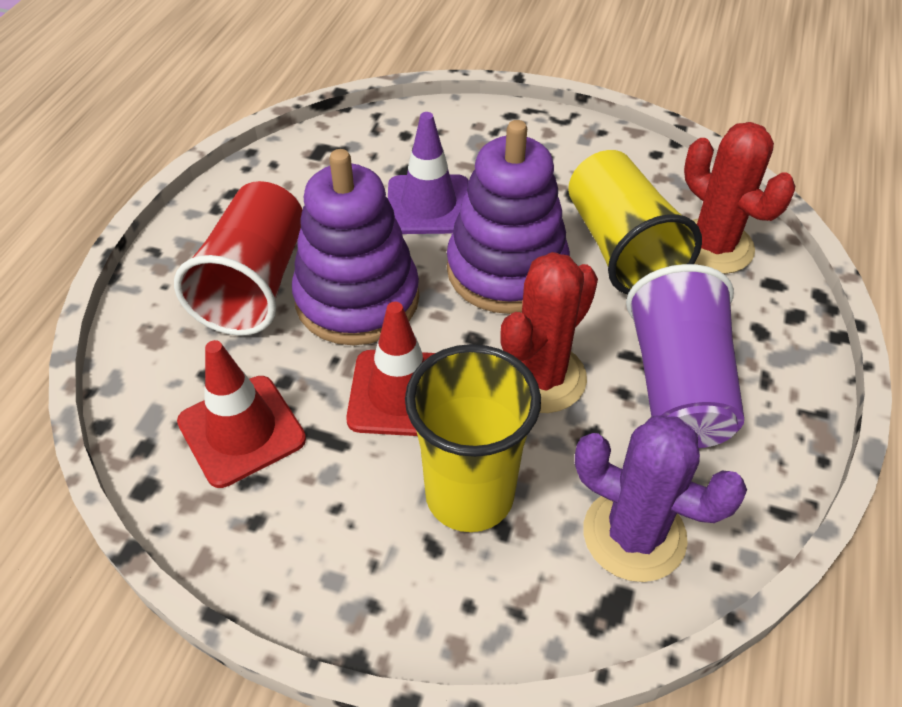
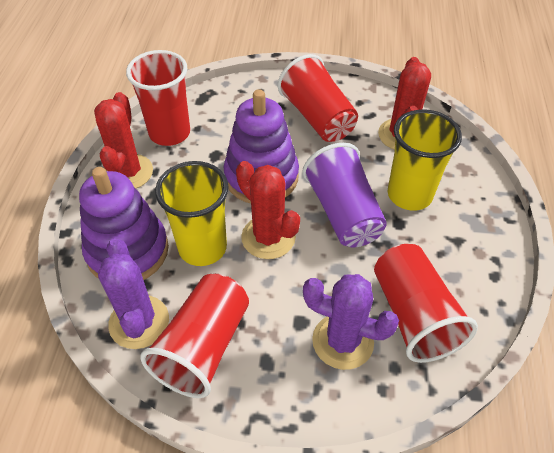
purple cactus: [575,415,747,582] = 1 -> [98,238,169,349] [303,274,399,370] = 2
purple traffic cone: [388,112,469,234] = 1 -> none = 0
red cactus: [500,252,598,413] [684,122,795,274] = 2 -> [94,92,153,189] [236,161,300,259] [378,57,431,150] = 3
red cup: [174,181,303,336] = 1 -> [126,50,190,146] [140,274,249,398] [278,54,358,142] [374,244,478,363] = 4
red traffic cone: [177,340,306,488] [346,302,435,436] = 2 -> none = 0

